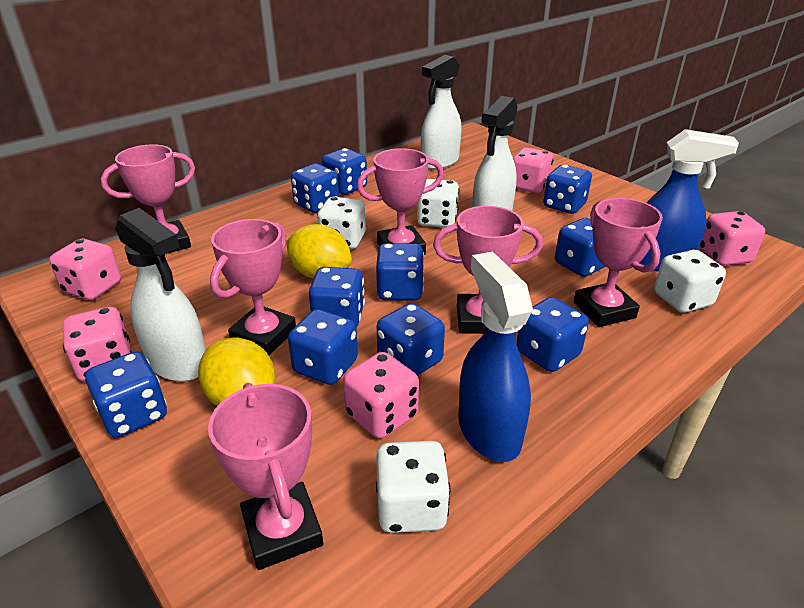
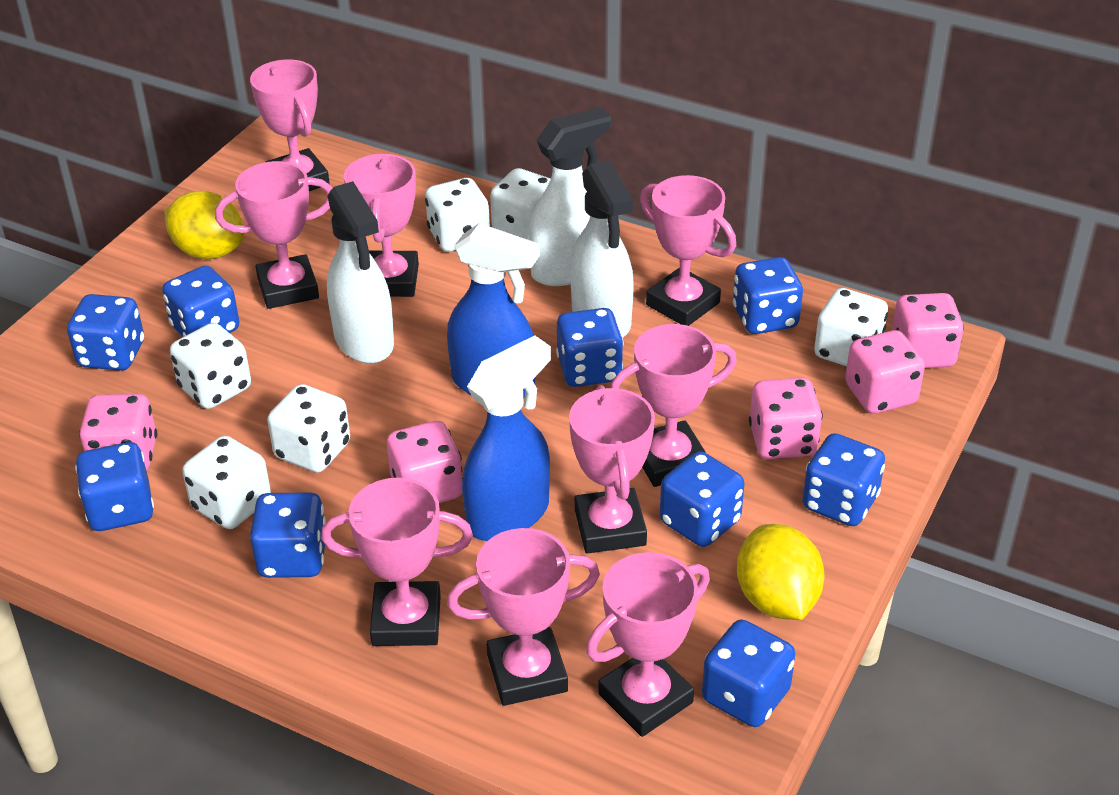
blue dice: [85,352,167,438] [288,309,358,385] [291,164,339,213] [309,267,365,327] [322,148,367,195] [376,243,424,301] [377,303,445,376] [517,297,589,372] [543,165,592,214] [555,218,606,277] = 10 -> [67,294,144,371] [75,442,154,531] [162,266,239,337] [250,492,326,578] [556,308,624,387] [660,451,744,547] [702,620,795,727] [733,257,803,334] [802,433,885,526] = 9
pink trophy: [101,144,195,254] [208,383,323,570] [210,219,296,356] [357,148,444,255] [433,206,543,334] [574,198,663,327] = 6 -> [215,161,332,309] [250,59,330,191] [321,478,473,646] [344,153,419,297] [447,528,600,706] [569,385,655,554] [586,552,710,737] [610,324,737,487] [640,175,736,326] = 9
white dice: [317,197,366,249] [376,441,450,533] [417,179,460,228] [654,250,726,313] = 4 -> [170,323,251,409] [182,436,271,529] [267,384,350,473] [425,178,490,252] [490,168,551,240] [814,288,888,366] = 6

